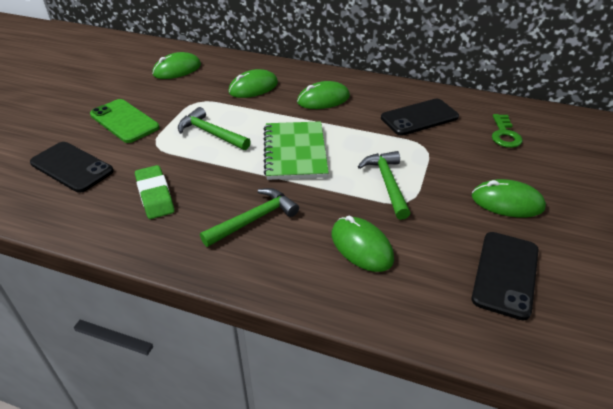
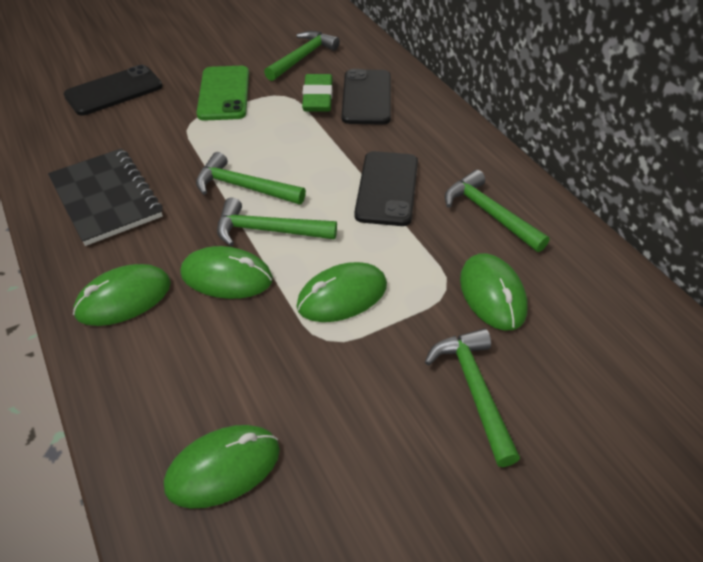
black notebook: none = 0 -> [48,148,163,246] = 1
green hammer: [178,107,251,150] [200,188,299,247] [358,151,411,220] = 3 -> [196,152,306,205] [217,197,337,246] [264,31,340,81] [425,328,520,467] [445,170,549,252] = 5
green key: [492,114,522,148] = 1 -> none = 0
green notebook: [263,121,329,180] = 1 -> none = 0

